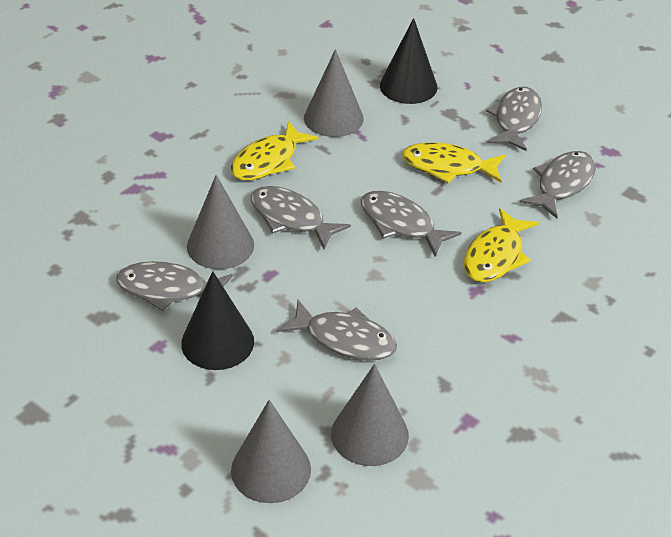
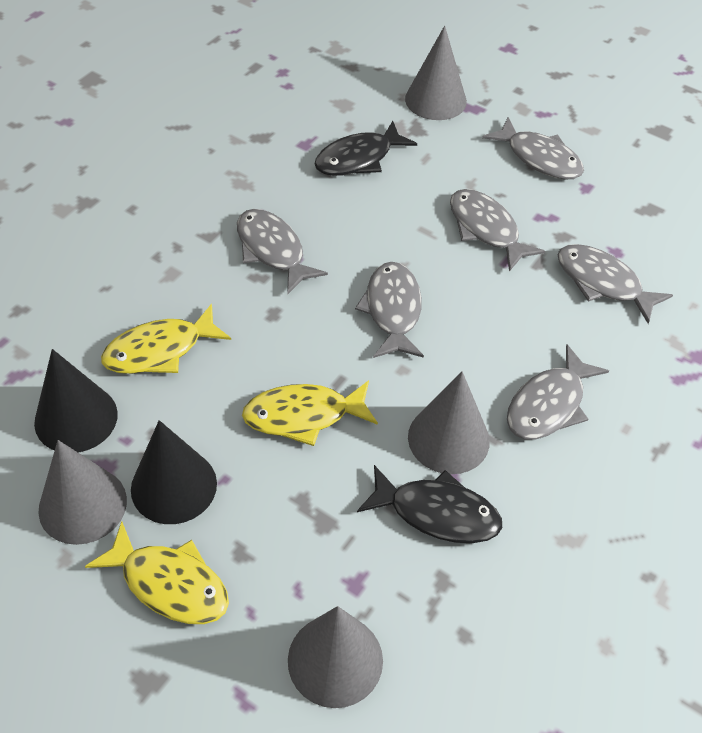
black fish: none = 0 -> [315,121,417,176] [357,465,502,543] = 2

